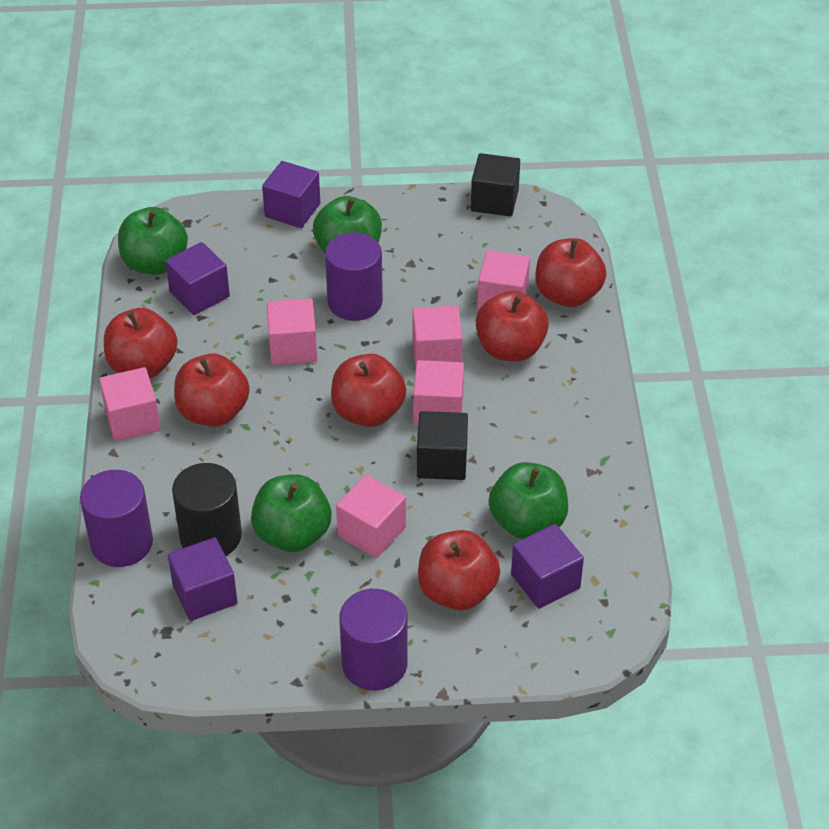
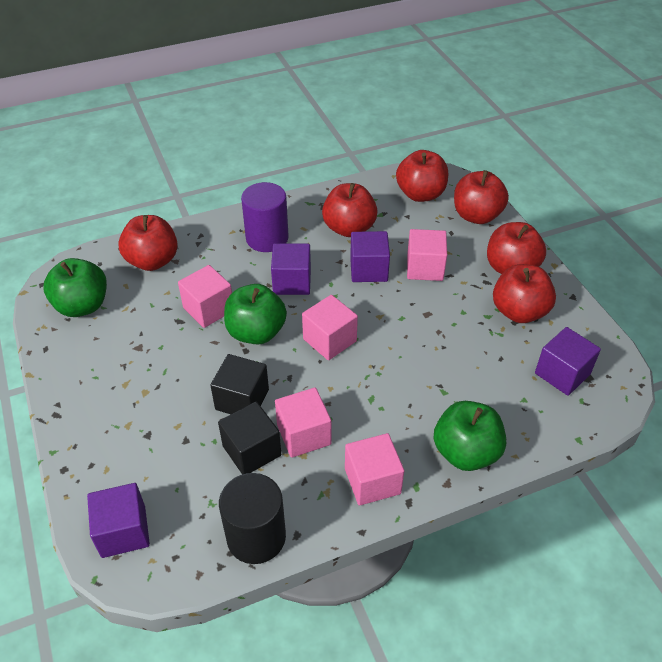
green apple: [118,207,188,275] [251,474,332,552] [313,196,382,253] [489,462,568,539] = 4 -> [43,258,107,317] [224,284,287,345] [434,401,506,471] = 3
pink cube: [99,367,161,441] [267,299,317,365] [336,475,406,558] [413,306,463,368] [413,360,464,426] [477,250,530,311] = 6 -> [178,265,232,328] [275,388,331,458] [302,295,358,360] [345,433,404,506] [407,229,447,281] = 5
purple cylinder: [80,470,153,567] [325,232,383,321] [339,589,408,690] = 3 -> [241,182,289,252] = 1

